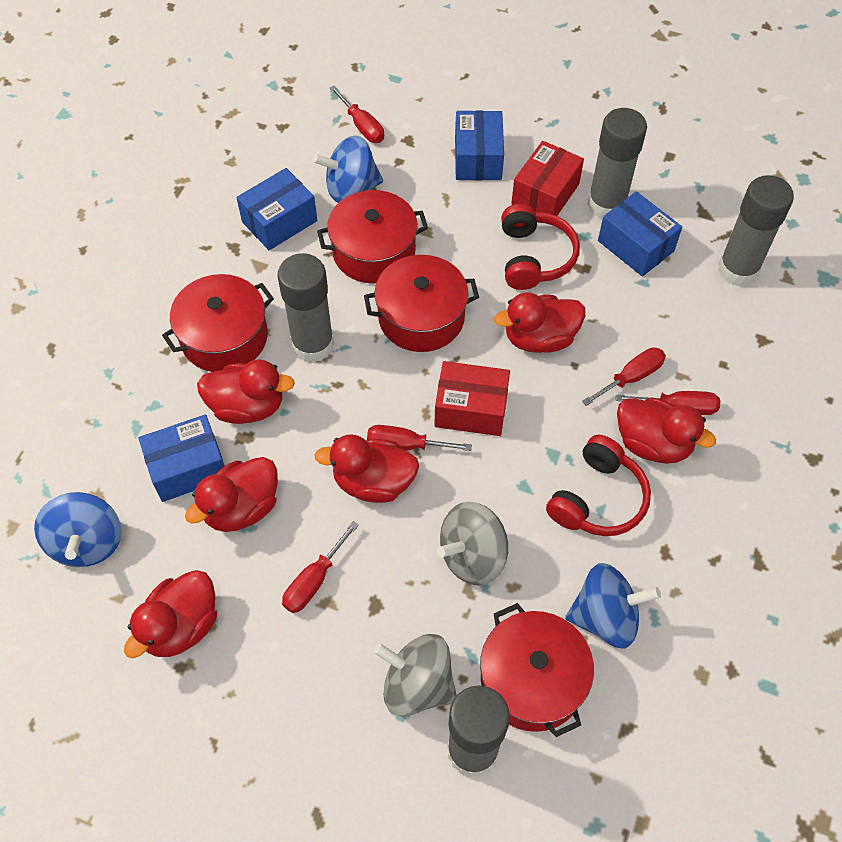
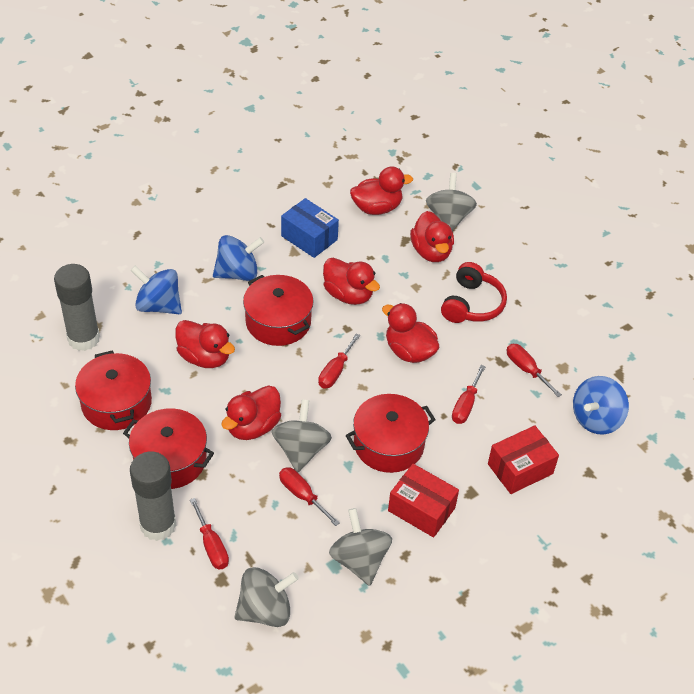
blue box: [138,414,224,502] [236,168,317,250] [455,110,504,180] [598,191,682,276] = 4 -> [281,198,339,258] = 1
grey glue stick: [278,253,334,363] [447,686,510,777] [587,108,647,218] [718,175,794,286] = 4 -> [54,264,100,351] [130,451,177,541] = 2
grey spinning top: [374,634,457,717] [437,502,508,586] = 2 -> [234,567,299,627] [272,399,332,472] [329,508,392,586] [426,173,477,231] = 4
red headphones: [501,204,580,290] [546,435,651,536] = 2 -> [441,262,507,323] = 1

